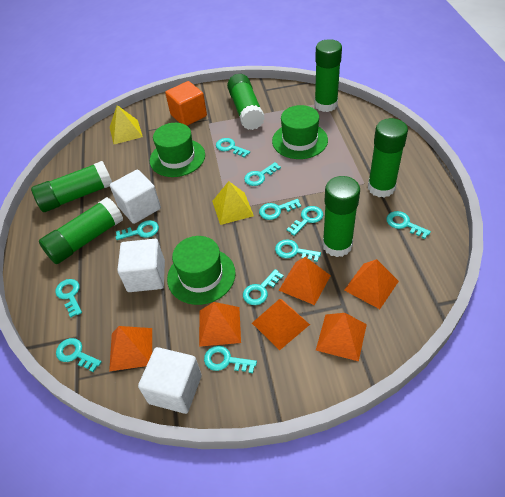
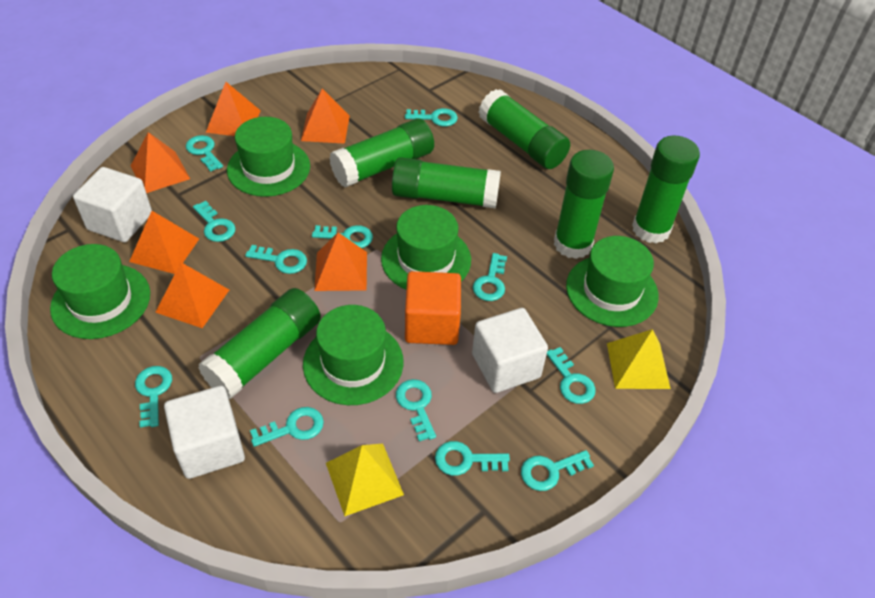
green hat: [150,123,205,177] [167,236,236,305] [272,105,328,159] = 3 -> [50,244,150,339] [227,117,310,197] [303,305,404,405] [381,205,471,289] [566,236,659,327] = 5
turquoise key: [55,279,82,318] [56,338,102,372] [116,220,159,240] [204,346,257,373] [216,138,250,158] [243,269,284,305] [244,162,281,186] [259,199,301,220] [275,239,321,262] [287,206,323,236] [386,211,431,239] = 11 -> [135,366,172,428] [186,135,223,172] [193,201,236,242] [245,245,307,274] [250,407,324,447] [312,225,373,248] [396,379,436,441] [405,108,458,126] [435,441,510,476] [473,253,507,301] [521,450,594,491] [547,347,596,404] = 12

